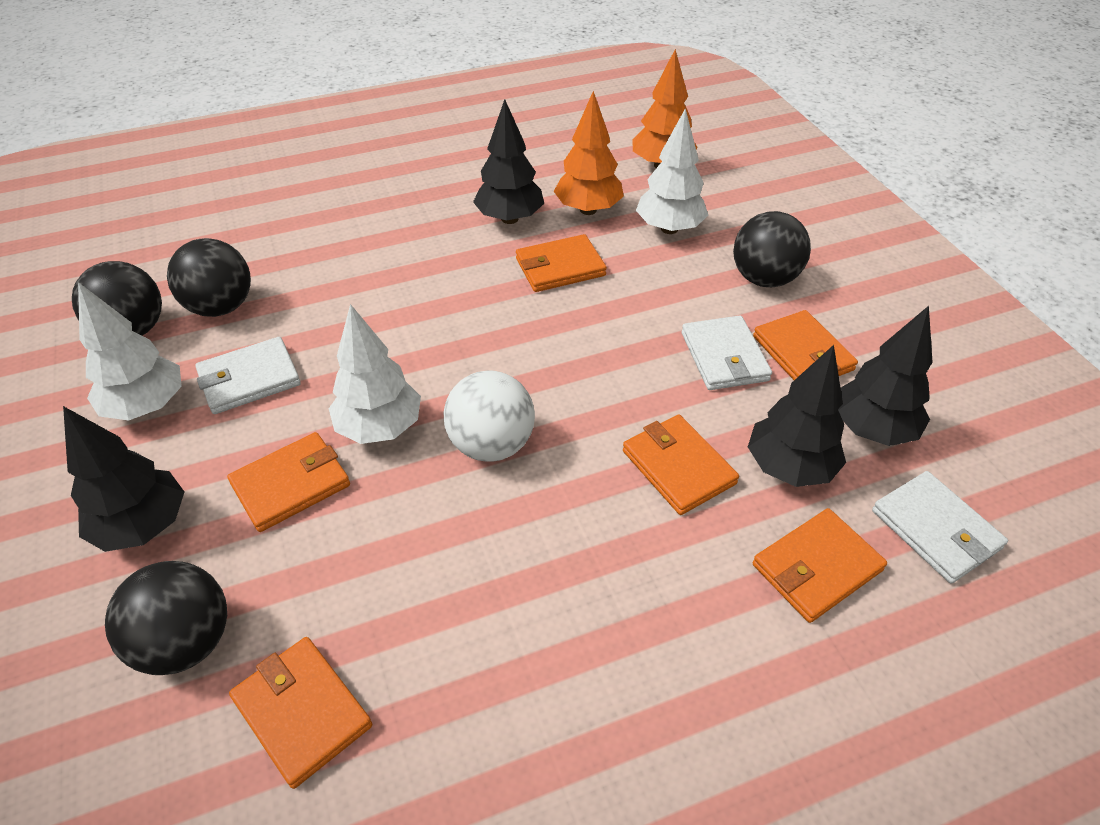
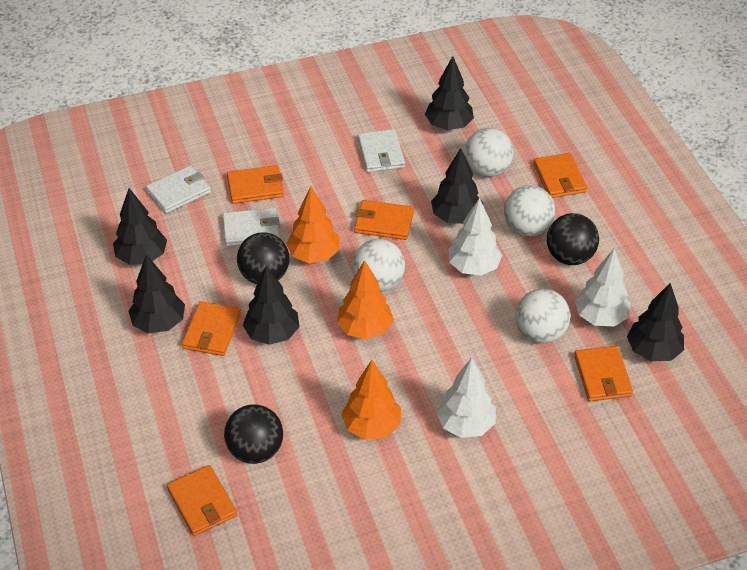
black ball: [72,261,162,336] [105,561,227,675] [167,238,251,317] [733,211,811,287] = 4 -> [224,404,283,464] [237,232,289,284] [547,213,599,265] = 3
black tree: [63,406,184,552] [473,99,544,224] [748,345,846,487] [838,306,932,446] = 4 -> [113,188,167,265] [128,254,185,333] [243,265,299,345] [425,56,474,130] [431,148,483,224] [627,283,684,361] = 6
orange tree: [554,91,624,215] [633,49,698,168] = 2 -> [286,186,339,263] [337,260,394,340] [341,360,401,440] = 3
white ball: [443,370,535,461] = 1 -> [352,239,405,292] [464,128,514,177] [504,185,555,236] [515,289,571,343] = 4

